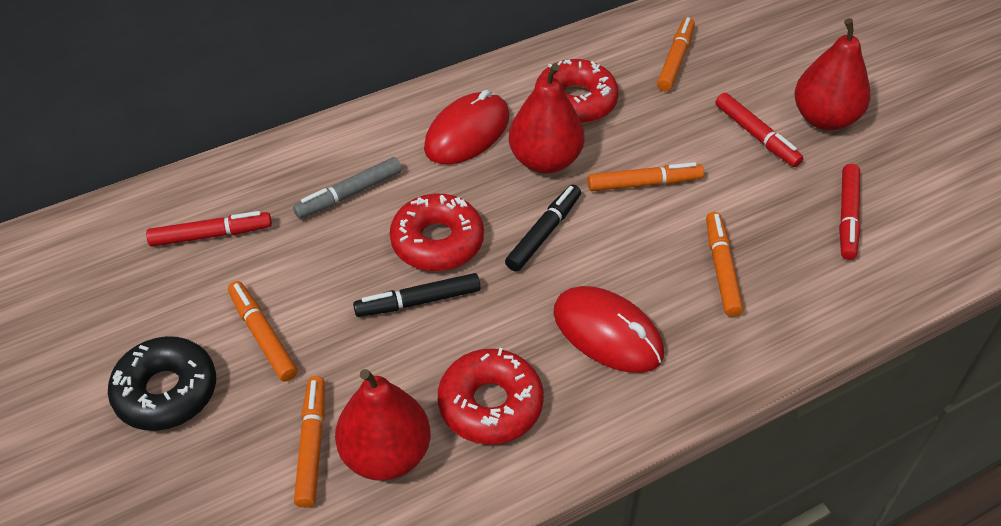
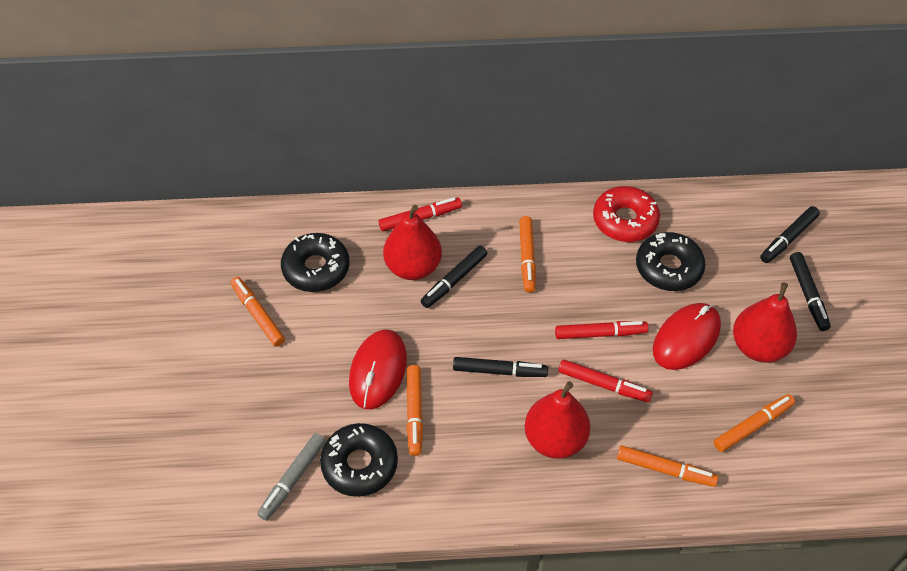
black donut: [108,336,216,431] = 1 -> [281,233,350,292] [320,423,398,497] [636,232,705,291] = 3
black marker: [353,273,481,317] [505,185,581,272] = 2 -> [421,246,488,308] [453,357,548,377] [760,206,820,263] [790,252,831,331] = 4
red donut: [390,194,484,271] [438,348,544,444] [535,59,619,124] = 3 -> [593,186,660,242] = 1

